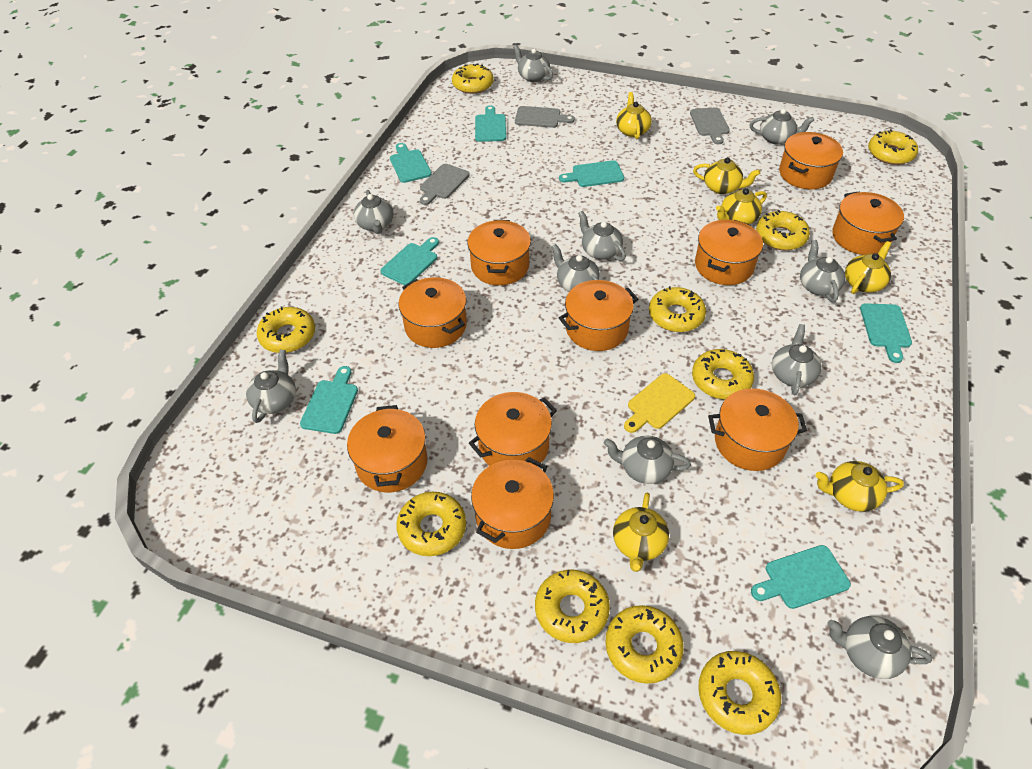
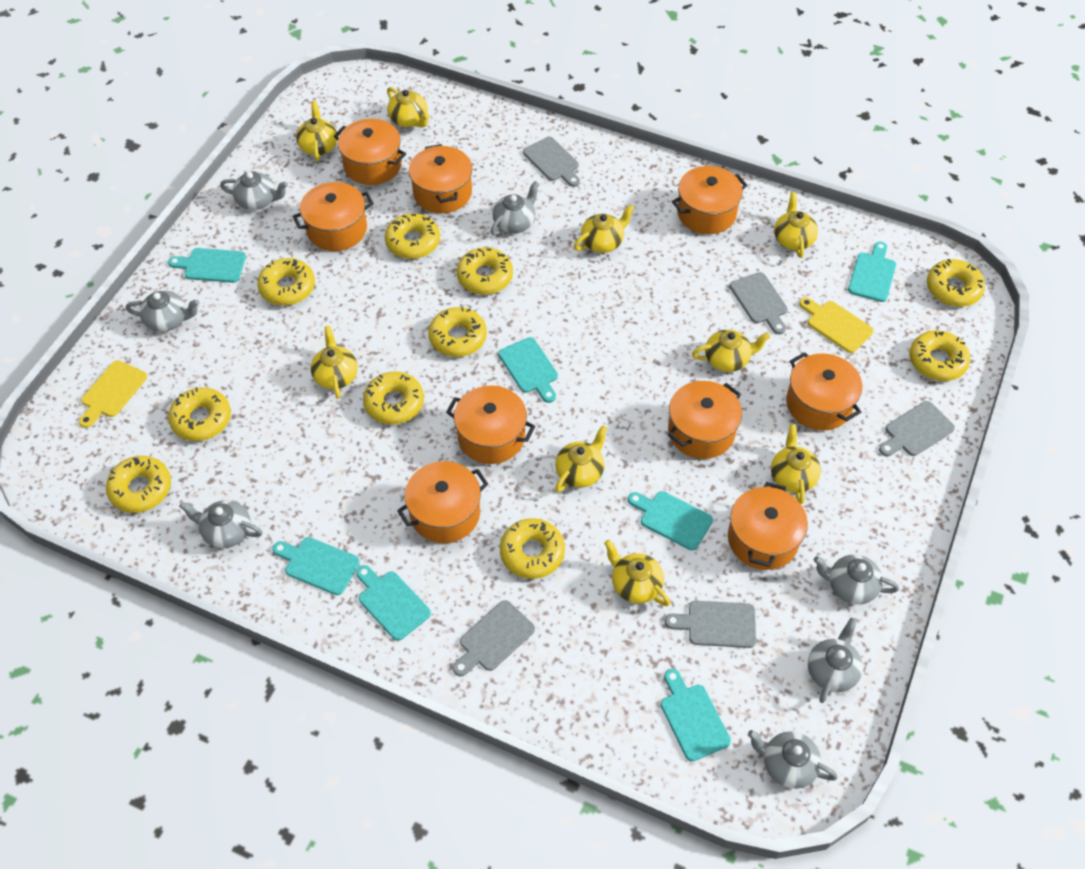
grey cutting board: [420,164,470,205] [515,106,575,128] [690,107,730,144] = 3 -> [453,600,535,677] [523,137,580,187] [665,601,756,648] [730,272,788,334] [879,401,955,456] = 5
grey teapot: [246,349,296,423] [354,190,394,234] [513,45,553,82] [552,244,600,292] [578,211,626,261] [604,435,691,484] [749,109,814,144] [772,324,821,395] [800,240,846,302] [827,616,932,679] = 10 -> [126,291,199,332] [179,500,263,548] [220,171,288,210] [490,181,539,235] [748,730,838,789] [808,617,863,703] [814,554,899,605] = 7
orange pot: [347,405,428,493] [398,277,467,348] [468,220,531,285] [469,392,557,466] [471,457,554,549] [559,280,638,351] [695,220,763,285] [708,388,807,471] [779,132,843,189] [832,191,904,255] = 10 -> [293,182,374,251] [334,119,406,185] [397,461,488,543] [409,144,472,213] [446,386,535,464] [668,381,742,459] [672,166,748,234] [728,482,808,570] [786,352,862,431] = 9
yellow cutting board: [624,373,695,433] = 1 -> [79,360,147,428] [799,297,874,353] = 2
yellow teapot: [613,493,669,572] [616,92,652,139] [693,157,760,194] [716,188,767,224] [815,461,904,512] [845,241,891,294] = 6 -> [296,101,337,162] [311,326,358,398] [387,87,429,128] [555,425,607,492] [574,204,634,253] [604,540,670,606] [692,329,770,372] [771,424,821,504] [774,192,818,258] = 9

